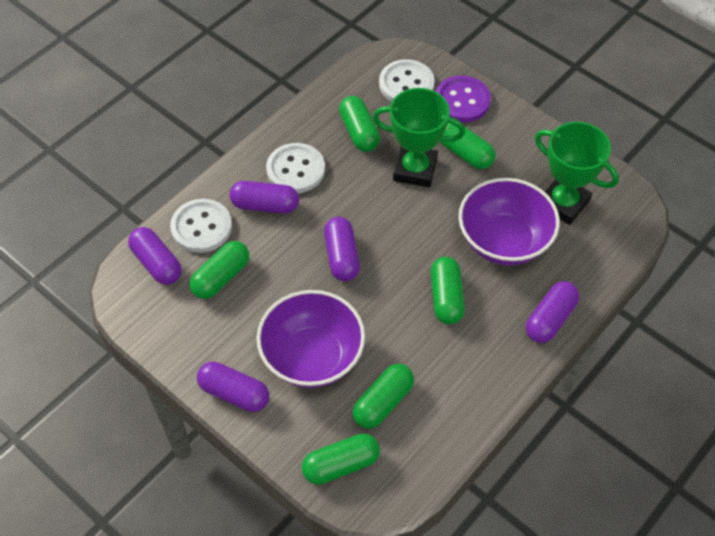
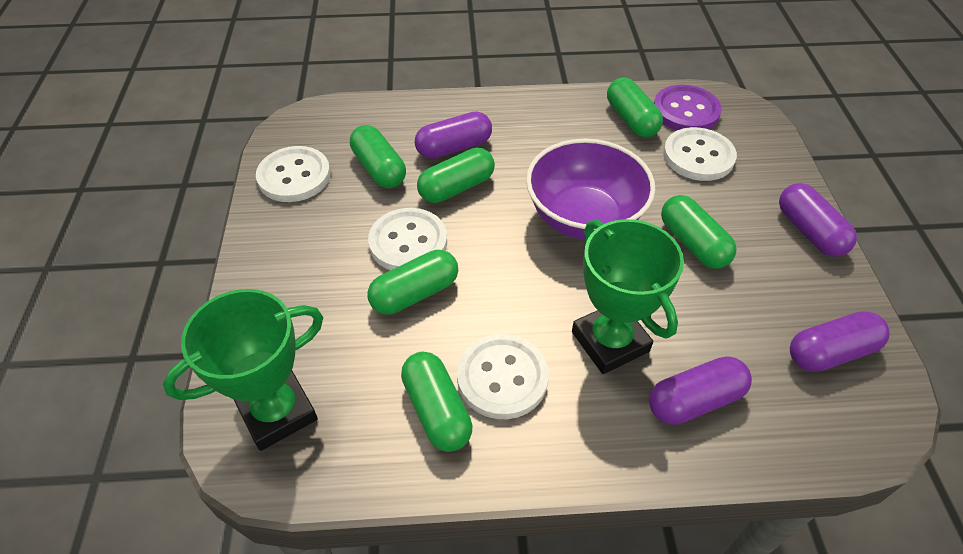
purple bowl: [257,290,365,388] [458,178,560,265] = 2 -> [526,139,655,240] = 1
purple capsule: [128,227,182,285] [197,362,269,412] [230,181,299,214] [324,217,360,281] [526,281,579,343] = 5 -> [415,111,492,159] [649,356,752,425] [779,183,857,257] [790,311,890,372] = 4
white button: [170,199,232,253] [266,143,325,193] [379,59,435,102] = 3 -> [256,146,331,202] [368,208,447,270] [457,334,549,419] [663,127,737,181] = 4

